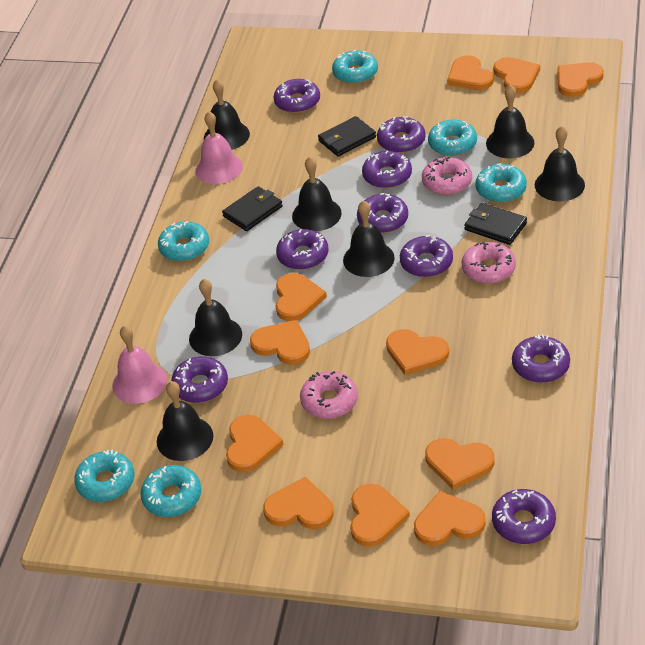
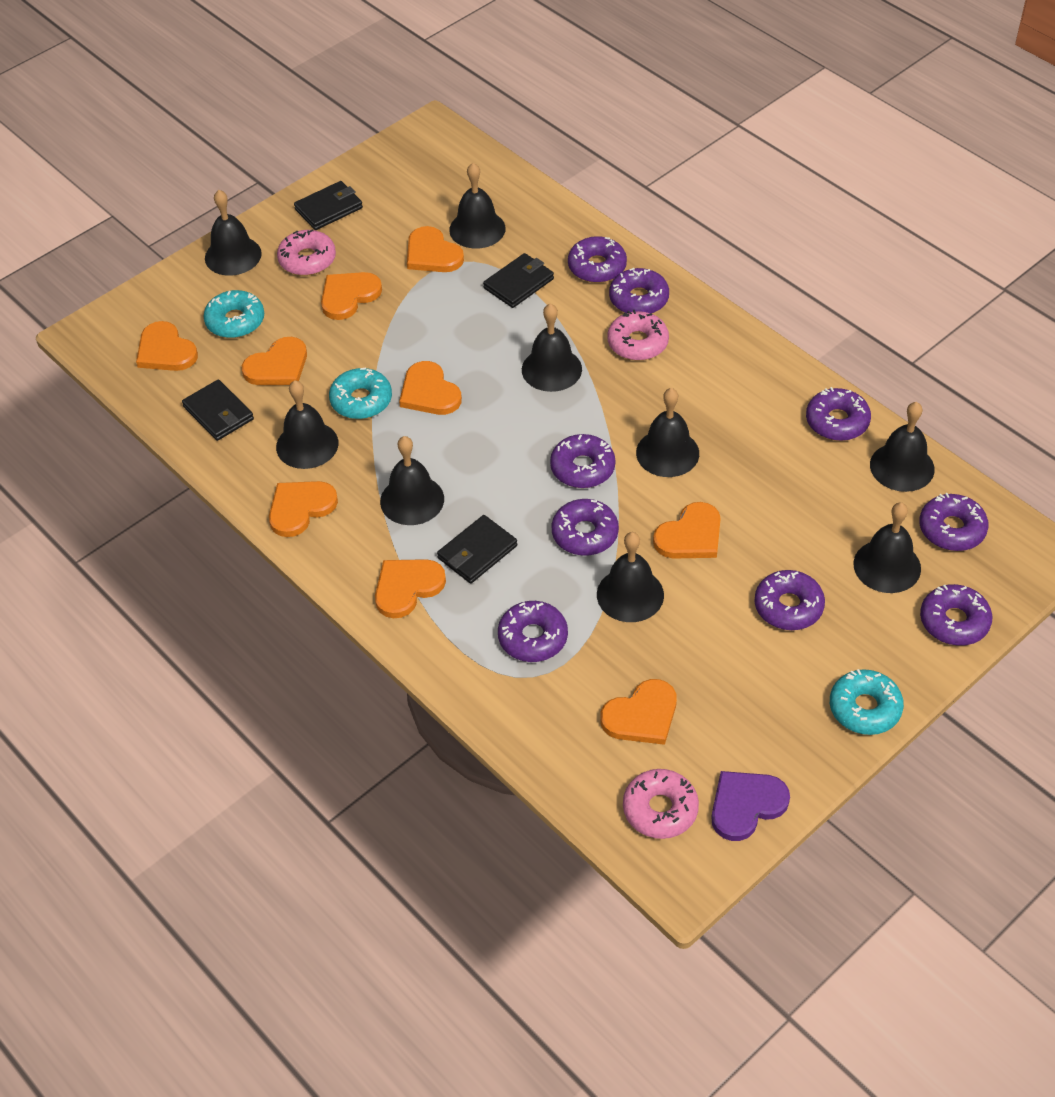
black bell: [157,381,213,461] [189,279,242,356] [204,79,250,150] [292,157,342,231] [343,200,395,277] [486,84,534,158] [535,126,585,201] = 7 -> [205,190,262,276] [276,380,338,469] [380,436,444,525] [449,163,506,249] [522,304,582,392] [597,532,664,622] [636,388,699,477] [854,502,921,593] [870,402,934,492] = 9
black wallet: [222,186,283,231] [318,116,376,157] [464,203,527,245] = 3 -> [182,380,254,441] [294,181,363,230] [437,515,517,583] [483,253,554,308] = 4
orange heart: [226,415,284,472] [250,320,310,365] [263,477,334,529] [276,273,327,321] [350,484,410,547] [386,329,449,375] [414,491,486,546] [425,438,494,490] [447,55,494,90] [494,57,540,93] [558,62,604,97] = 11 -> [136,321,198,371] [242,337,307,385] [269,481,338,537] [321,272,382,320] [375,559,446,618] [399,361,462,415] [407,226,464,272] [600,679,677,745] [653,502,721,559] = 9
pink bell: [112,325,167,404] [196,111,243,184] = 2 -> none = 0
purple heart: none = 0 -> [711,771,790,841] = 1
turquoise donut: [74,450,134,502] [140,465,201,517] [158,221,209,261] [332,49,378,84] [428,120,477,156] [475,163,527,203] = 6 -> [204,290,264,338] [329,367,392,419] [830,669,904,735] = 3

